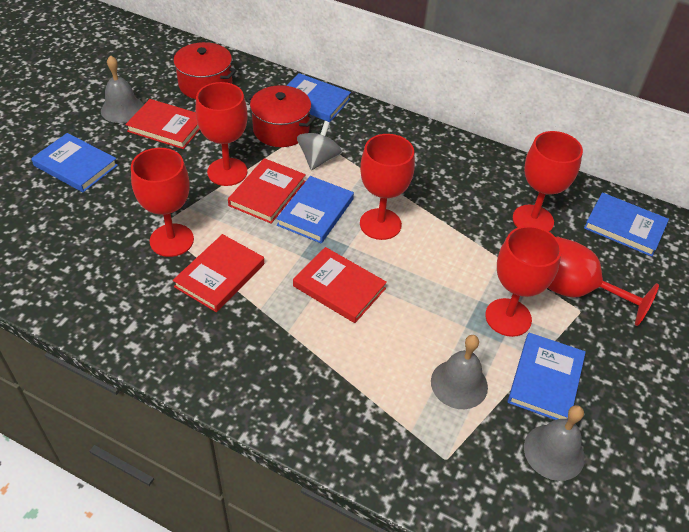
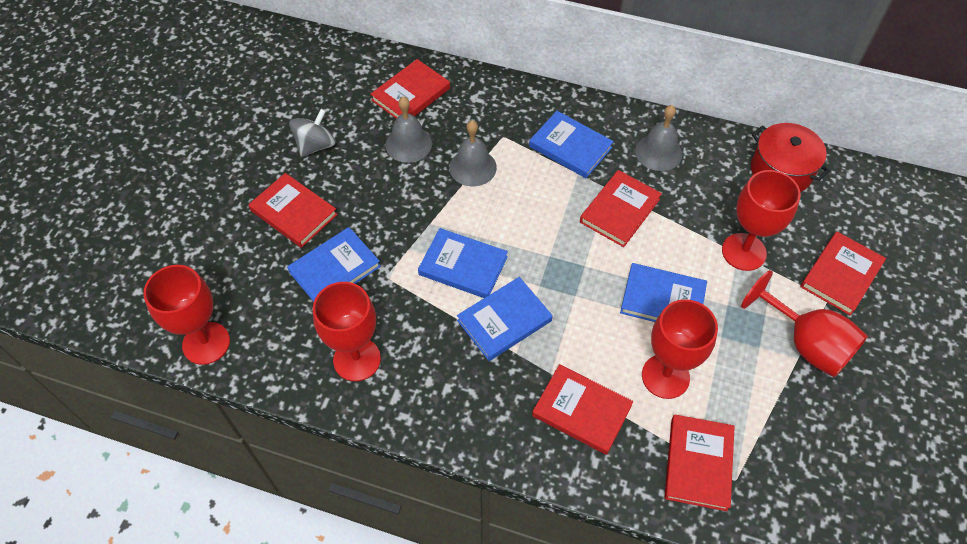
red book: [125,99,200,149] [173,234,264,312] [228,158,306,224] [293,247,387,323] = 4 -> [248,173,338,248] [371,59,450,119] [532,364,633,455] [580,170,662,247] [664,414,735,511] [800,232,886,316] = 6
red goblet: [131,148,194,257] [195,82,248,186] [360,134,415,240] [485,226,562,337] [513,131,583,232] [548,236,659,326] = 6 -> [143,265,230,365] [313,282,381,381] [642,299,718,399] [722,170,801,271] [741,270,868,377] = 5
red pot: [170,42,237,99] [246,85,316,147] = 2 -> [751,123,830,192] = 1

